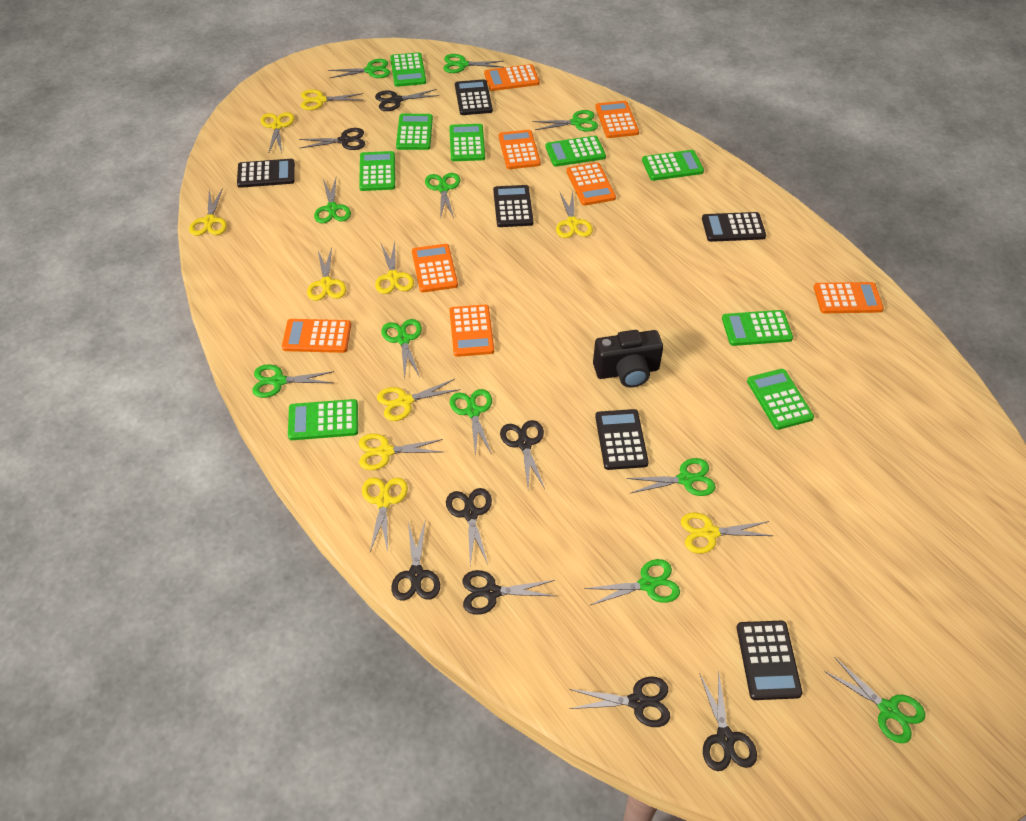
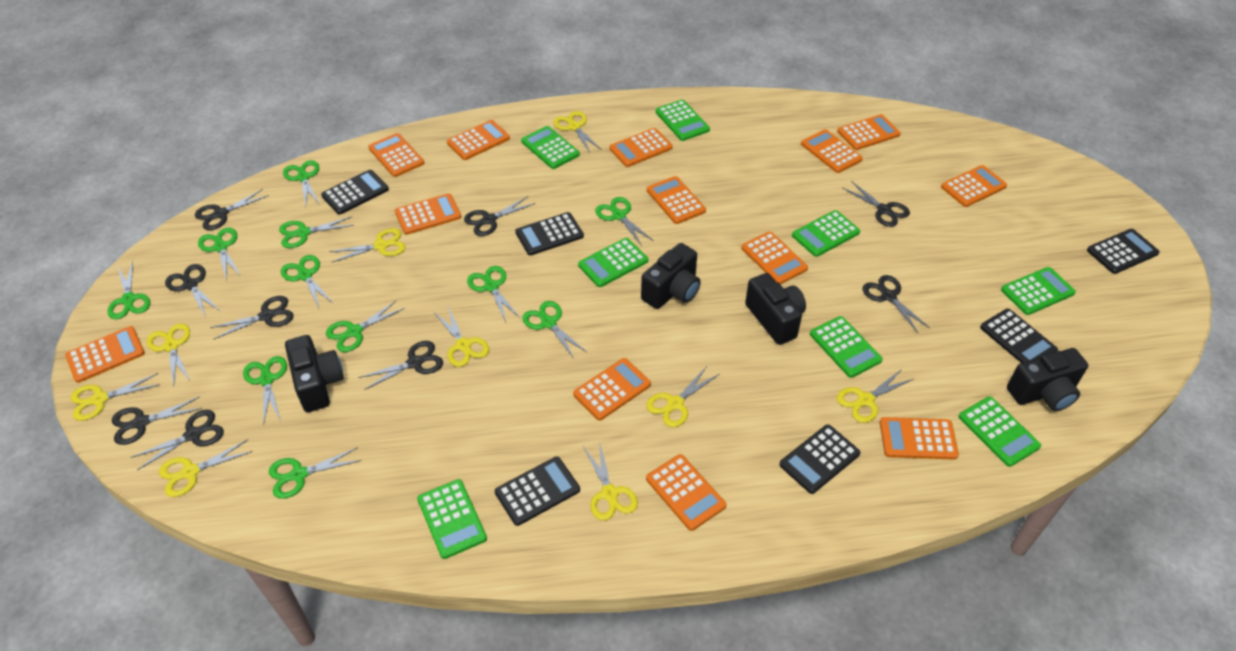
black camera: [593,330,663,388] = 1 -> [285,335,344,412] [641,243,701,309] [745,273,806,345] [1007,348,1088,411] = 4
black scissors: [299,128,365,150] [375,89,440,111] [391,522,440,601] [446,488,492,565] [462,570,555,615] [500,420,545,489] [569,676,670,727] [699,670,757,771] = 8 -> [112,397,202,445] [131,410,224,470] [165,264,220,318] [195,189,269,230] [210,296,294,339] [358,341,443,390] [464,196,535,236] [843,181,910,227] [863,275,930,333] = 9
green calculator: [288,399,358,440] [359,151,395,191] [390,52,426,87] [396,114,433,150] [449,124,485,161] [545,136,606,167] [642,150,704,181] [722,310,793,346] [747,369,814,430] = 9 -> [417,479,487,559] [521,126,580,169] [578,238,648,287] [655,100,710,141] [792,210,860,257] [810,316,883,378] [959,396,1041,467] [1001,267,1076,315] = 8
orange calculator: [282,319,351,353] [412,244,458,292] [449,305,494,357] [484,64,540,91] [499,130,541,169] [566,162,616,206] [595,101,639,138] [814,282,884,313] = 8 -> [65,326,145,383] [368,133,424,177] [395,193,461,235] [447,120,510,160] [573,358,651,421] [609,128,673,167] [646,454,726,531] [647,176,706,224] [741,231,808,284] [801,129,863,173] [837,114,901,150] [880,417,959,460] [941,165,1007,207] = 13
yellow scissors: [189,188,227,236] [261,112,294,153] [301,89,364,110] [307,247,346,301] [359,434,443,470] [362,478,408,552] [375,241,414,294] [377,379,460,421] [556,191,593,238] [681,512,773,553] = 10 -> [71,373,160,421] [147,323,190,387] [159,439,253,497] [329,228,405,263] [434,307,489,367] [553,111,602,153] [583,441,638,521] [646,366,719,427] [837,369,913,423] = 9

